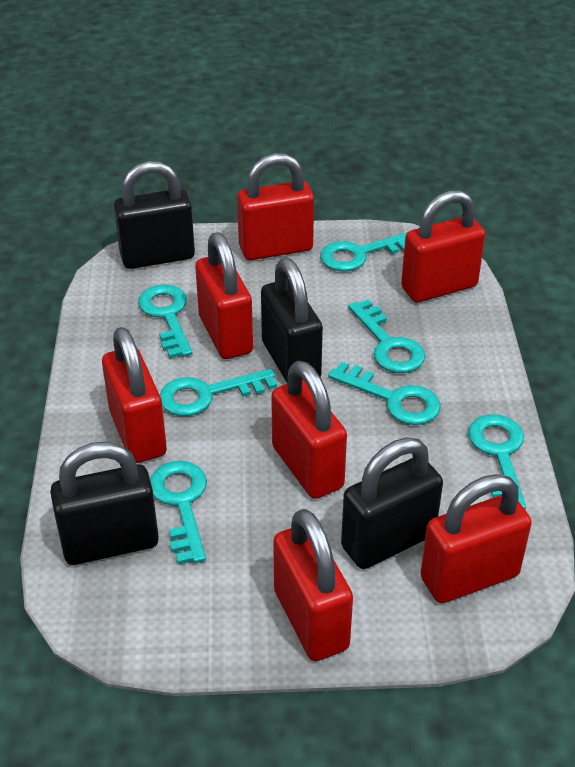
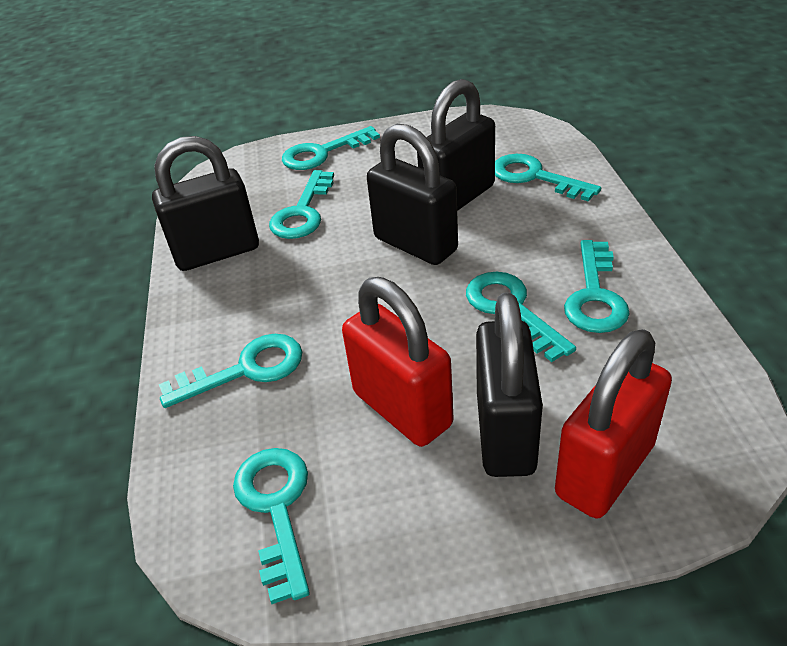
red padlock: [102,327,167,463] [195,232,253,359] [237,153,314,260] [271,361,347,499] [273,509,353,661] [401,190,485,302] [421,474,532,603] = 7 -> [342,277,454,447] [555,329,672,518] = 2

